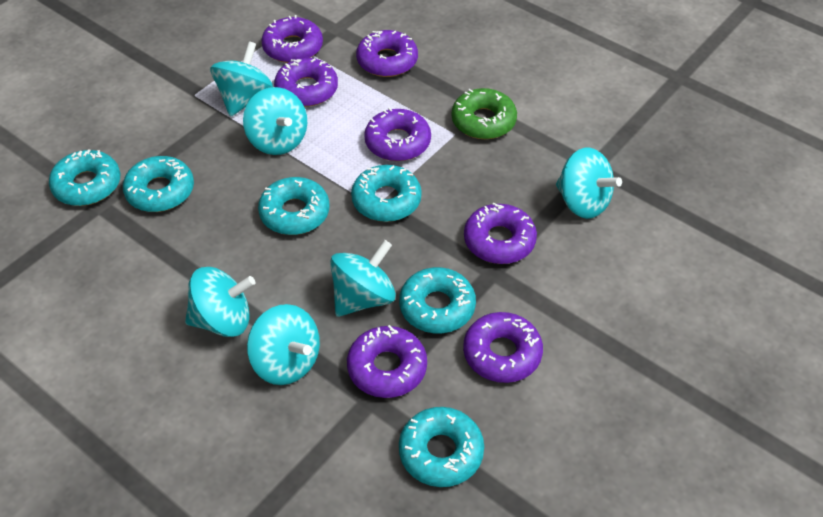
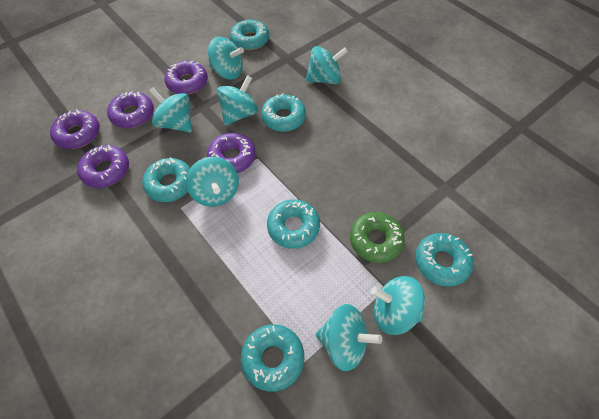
purple donut: [261,15,323,63] [274,58,338,107] [347,325,427,398] [356,30,418,77] [364,107,431,161] [463,312,543,383] [464,202,537,264] = 7 -> [50,109,100,149] [77,145,129,188] [107,91,154,128] [164,61,208,94] [207,133,256,173] = 5
turquoise spinning top: [185,267,255,337] [210,41,273,117] [243,87,307,155] [247,304,320,385] [330,240,396,317] [556,148,622,219] = 6 -> [149,87,192,132] [186,157,239,207] [208,37,244,80] [217,75,258,125] [306,46,348,84] [316,304,382,371] [371,276,425,335] = 7

